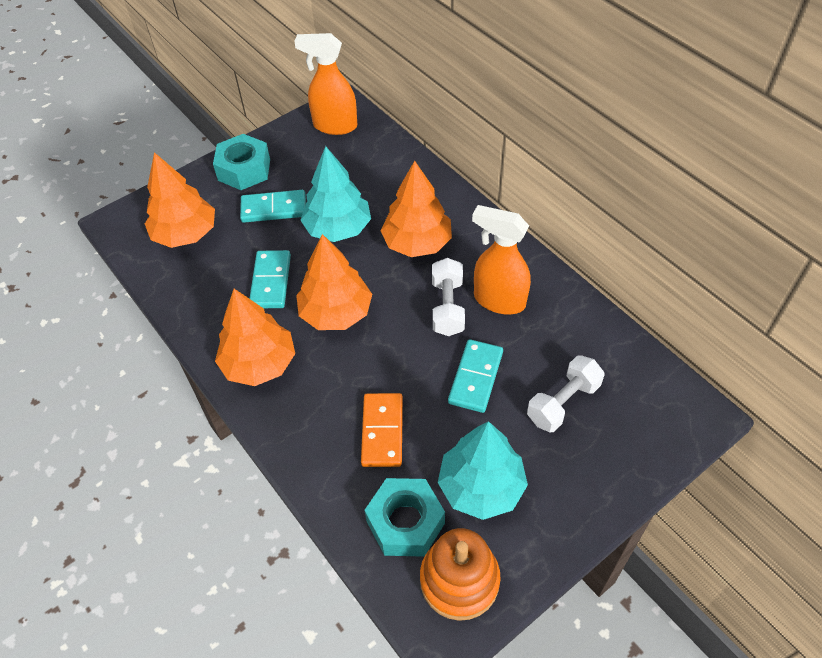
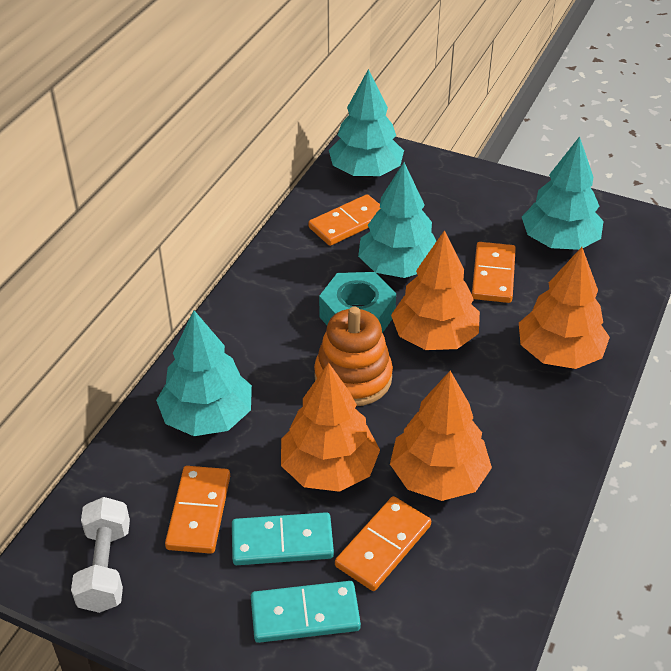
orange domino: [361,393,403,467] = 1 -> [165,466,230,554] [309,194,381,246] [335,496,431,591] [472,242,516,303] = 4
orange spray bottle: [294,33,357,135] [472,205,531,314] = 2 -> none = 0
turquoise domino: [240,190,306,223] [249,250,291,308] [448,339,503,413] = 3 -> [232,512,334,565] [251,581,361,643] = 2
turquoise nut: [213,134,270,190] [364,478,445,557] = 2 -> [319,272,396,333] = 1
turquoise tree: [300,146,371,242] [438,421,528,520] = 2 -> [156,310,252,436] [329,69,404,177] [358,162,436,278] [522,136,604,250] = 4
white dumbbell: [432,258,465,336] [527,355,604,432] = 2 -> [71,497,130,613] = 1

